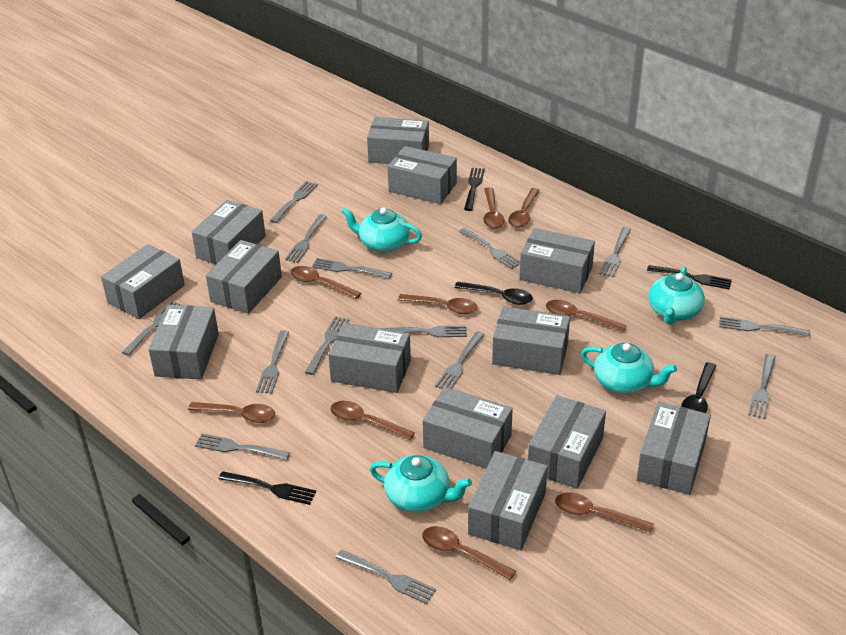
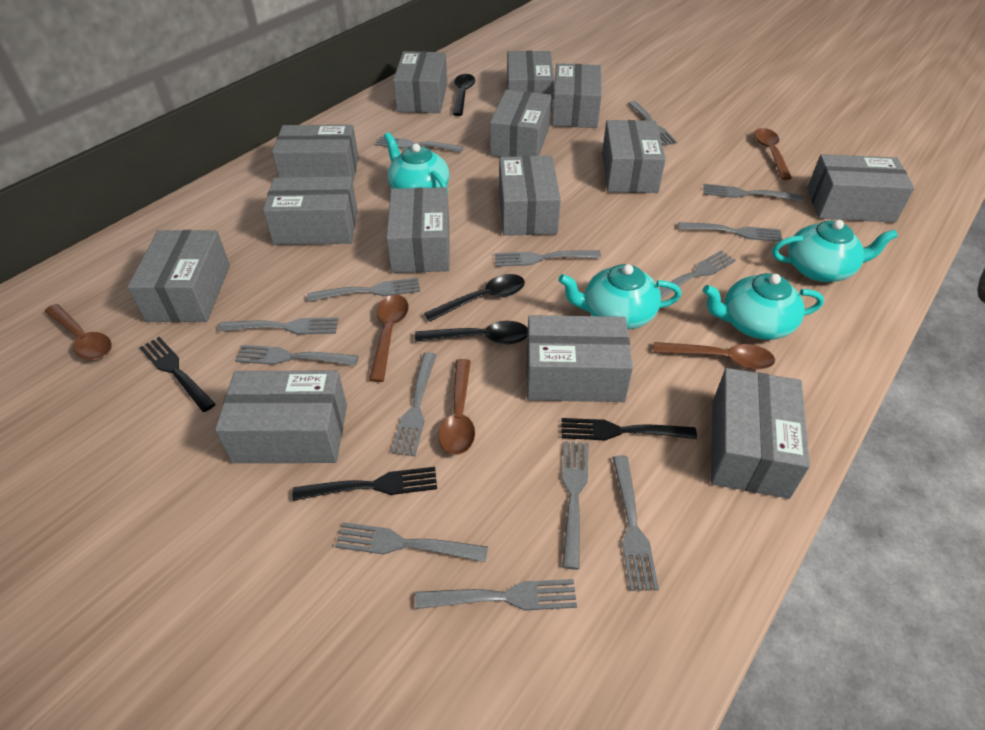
black spoon: [454,281,533,305] [681,362,716,413] = 2 -> [415,321,528,344] [424,274,525,322] [453,74,475,116] = 3
brown spoon: [188,402,275,423] [290,266,361,299] [331,401,415,440] [398,294,478,314] [422,526,516,580] [483,187,504,229] [508,188,540,228] [546,300,627,332] [555,492,653,533] = 9 -> [45,304,112,360] [369,295,409,382] [439,359,475,455] [654,342,775,370] [754,128,792,180] = 5
grey box: [101,244,185,319] [148,305,219,380] [192,200,266,264] [206,240,282,314] [328,323,411,393] [367,117,429,164] [388,146,457,204] [423,387,513,469] [468,451,548,550] [492,306,570,375] [519,228,595,293] [528,395,606,489] [636,402,711,495] = 13 -> [127,230,230,322] [215,371,347,463] [263,176,358,245] [272,125,359,181] [386,187,450,273] [393,51,447,113] [490,90,551,157] [499,156,561,236] [507,51,554,112] [526,315,633,402] [552,63,602,128] [602,120,666,193] [711,368,810,499] [807,154,914,223] = 14

